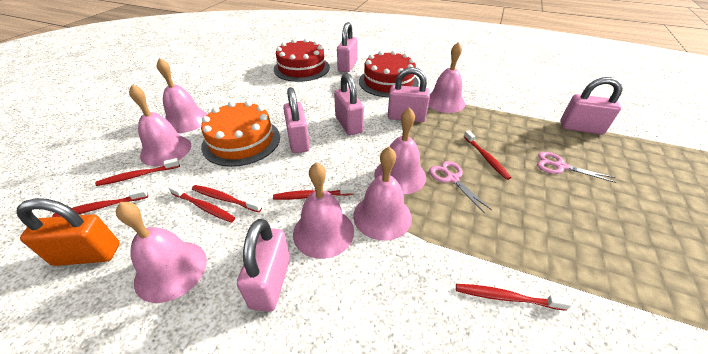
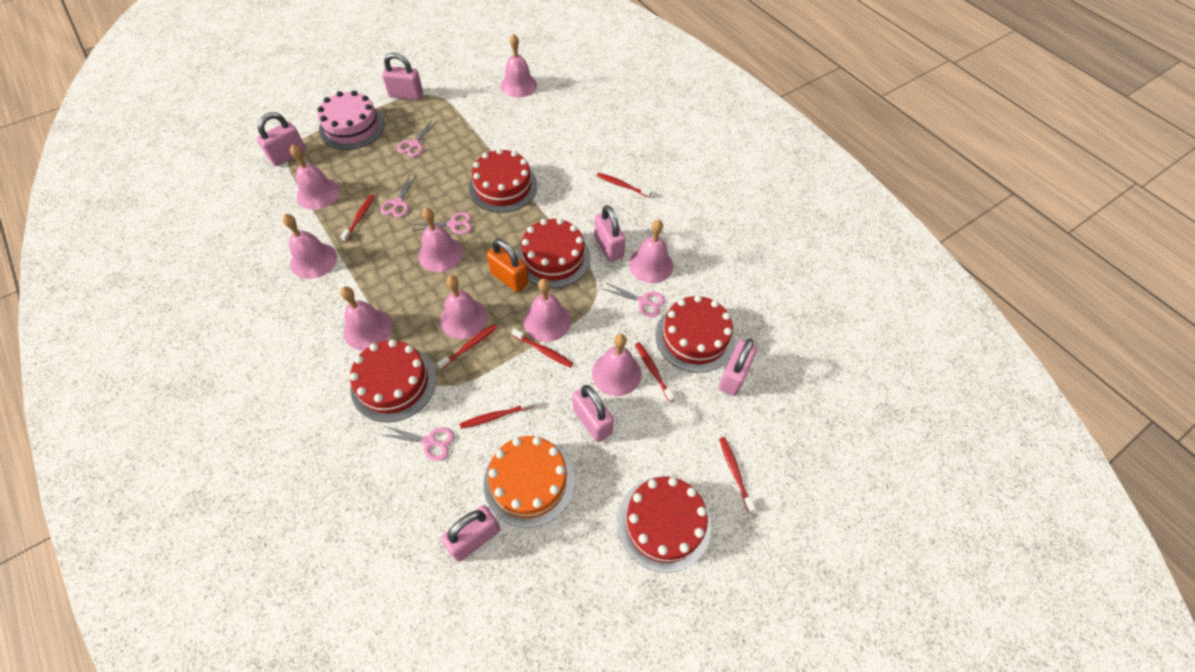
pink bell: [116,202,207,303] [129,84,191,166] [157,58,208,133] [293,162,354,259] [353,147,412,241] [374,107,426,194] [428,42,465,113] = 7 -> [282,214,337,279] [290,144,340,210] [340,287,393,350] [418,208,463,272] [440,275,488,339] [501,34,537,98] [524,279,571,342] [592,334,642,396] [629,220,673,283] = 9
pink cake: none = 0 -> [317,91,385,150] = 1
pink scissors: [429,161,492,213] [537,152,617,183] = 2 -> [381,175,416,218] [383,426,455,461] [397,120,437,157] [412,212,472,234] [603,282,665,317] = 5
red cake: [274,39,330,82] [359,50,419,98] = 2 -> [350,339,436,423] [469,148,537,213] [517,218,591,288] [617,477,711,573] [655,295,735,373] = 5

